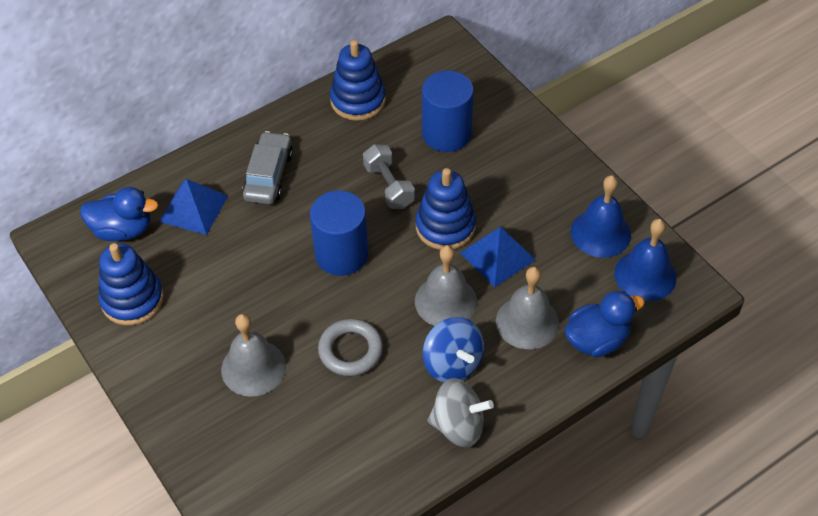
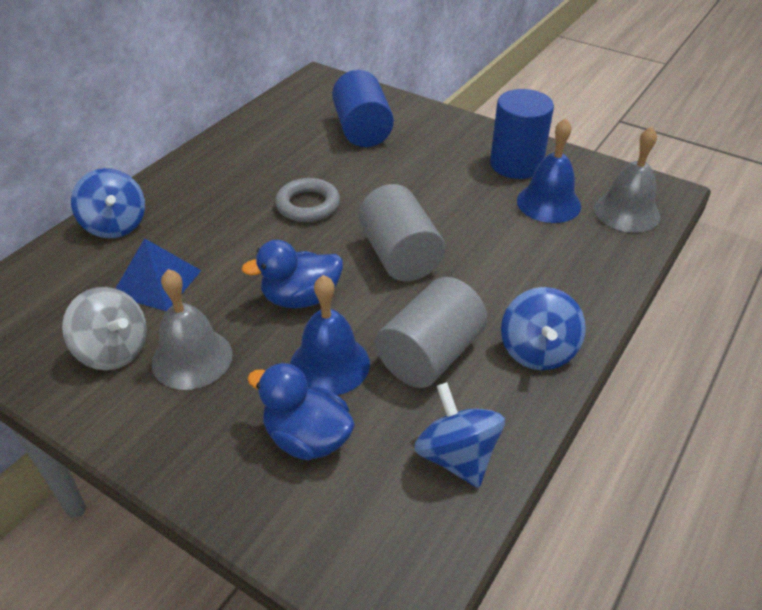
blue pyramid: [159,179,228,235] [460,226,536,287] = 2 -> [116,238,201,311] = 1
blue spinning top: [423,317,484,382] = 1 -> [71,168,145,238] [414,382,505,488] [501,287,586,370] = 3
blue stacking toy: [98,243,164,326] [330,40,386,121] [415,168,476,250] = 3 -> none = 0
grey bell: [221,314,286,397] [415,245,477,326] [496,267,559,349] = 3 -> [152,269,233,390] [594,127,660,233] = 2
grey car: [242,131,293,204] = 1 -> none = 0
grey cylinder: none = 0 -> [358,184,445,282] [376,277,487,388] = 2
grey dumbbell: [363,144,415,209] = 1 -> none = 0

